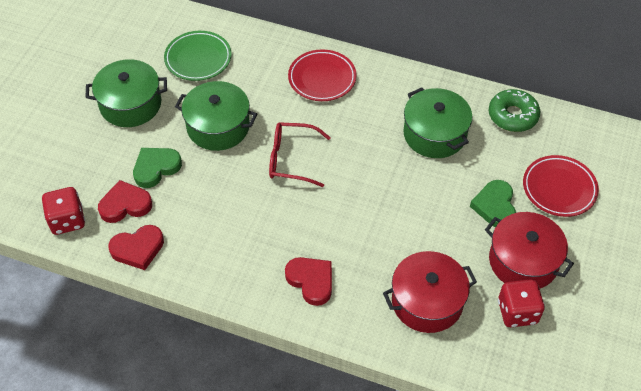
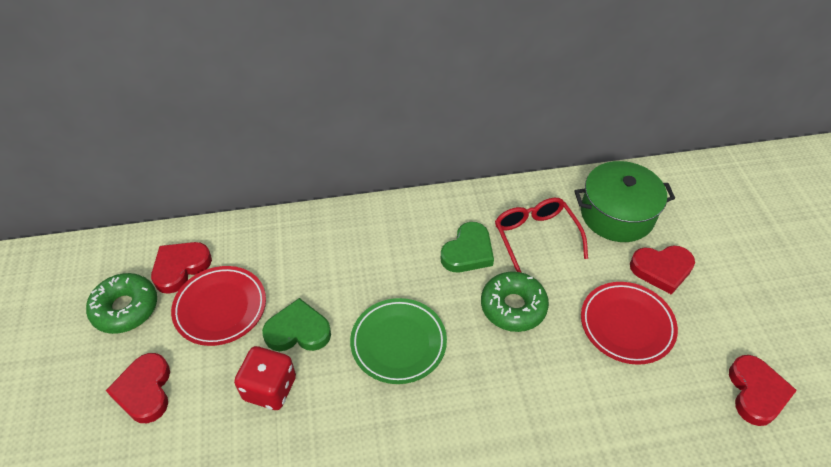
green donut: [489,89,540,132] = 1 -> [86,273,157,334] [481,271,549,332] = 2
green pot: [85,59,167,127] [175,81,257,151] [403,87,472,158] = 3 -> [574,161,675,242] = 1
red dice: [42,187,85,235] [498,279,545,327] = 2 -> [234,346,296,410] = 1
red heart: [98,180,152,223] [108,225,164,270] [285,257,332,306] = 3 -> [106,353,170,423] [151,242,212,294] [630,245,695,295] [729,355,797,426] = 4
red pot: [383,251,477,333] [485,212,574,288] = 2 -> none = 0

